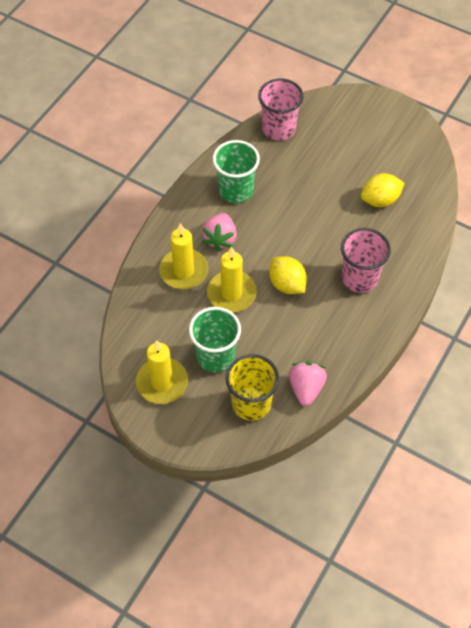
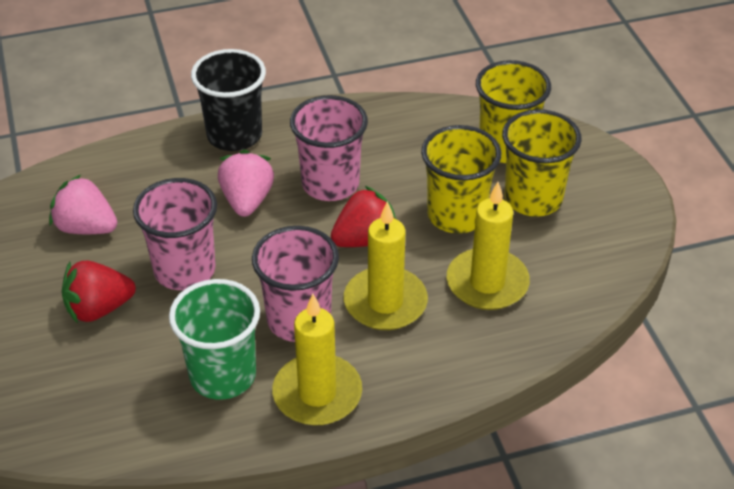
black cup: none = 0 -> [191,49,266,151] = 1
green cup: [189,307,241,373] [213,140,260,203] = 2 -> [169,279,260,400] = 1
pink cup: [258,79,303,141] [341,228,391,293] = 2 -> [133,178,217,290] [252,226,339,342] [290,95,368,201] = 3
red strawberry: none = 0 -> [62,261,136,324] [331,185,396,247] = 2
yellow cup: [225,354,279,421] = 1 -> [421,125,501,233] [476,60,551,163] [502,109,582,217] = 3
yellow lemon: [269,256,307,294] [361,173,405,207] = 2 -> none = 0

